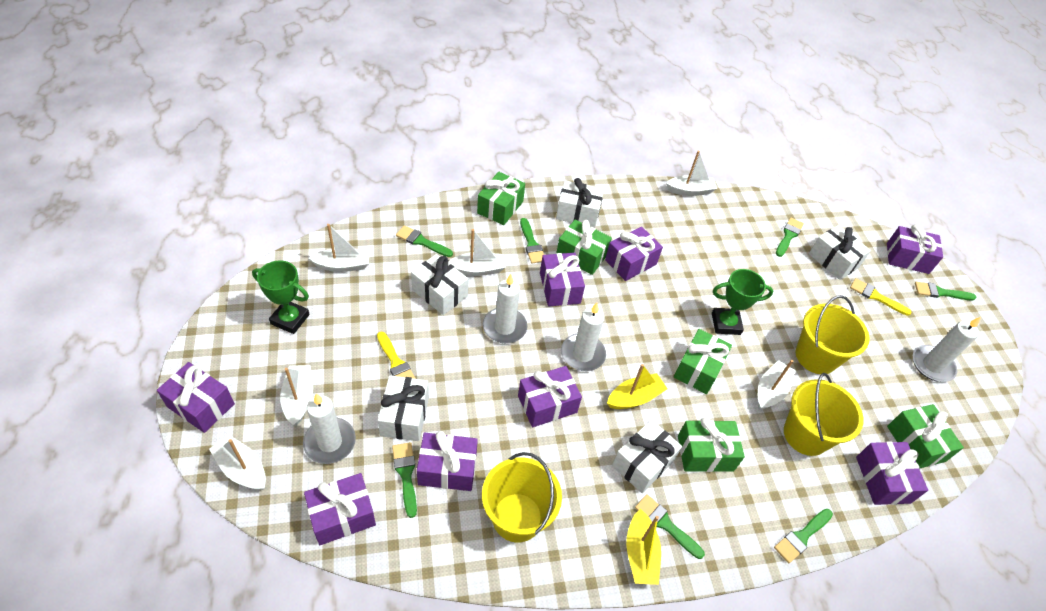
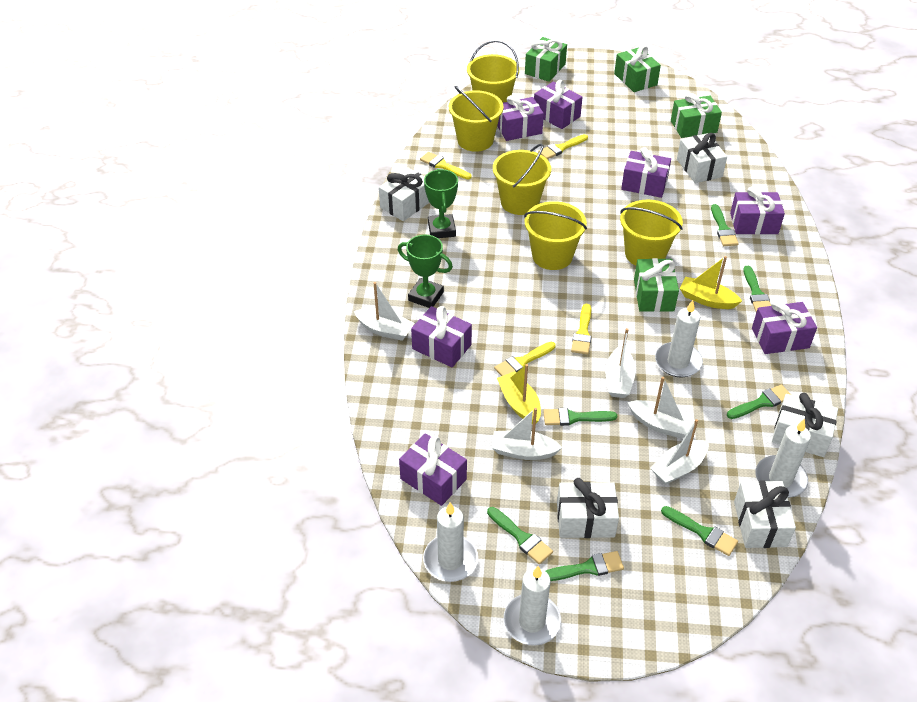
green gift: [477,172,525,225] [556,219,612,275] [674,329,732,394] [678,417,745,472] [887,404,964,469] = 5 -> [525,37,567,82] [614,46,661,92] [634,258,679,312] [671,93,722,138] = 4
purple gift: [157,362,235,433] [304,473,376,545] [417,431,478,491] [518,366,582,427] [540,253,585,306] [605,227,663,281] [856,442,928,505] [887,224,943,274] = 8 -> [399,433,467,506] [411,306,472,367] [497,95,544,141] [534,80,583,129] [621,147,671,198] [730,186,785,235] [752,300,817,354] = 7
white boat: [209,434,266,490] [280,365,313,426] [309,224,369,272] [448,229,506,276] [666,151,717,196] [758,360,796,410] = 6 -> [354,282,414,341] [492,408,562,460] [605,328,636,398] [628,377,695,438] [651,419,709,485] = 5
yellow brush: [377,332,416,379] [850,278,912,316] = 2 -> [420,152,472,179] [494,342,556,376] [538,134,588,159] [571,304,592,354] = 4
yellow bucket: [482,452,562,543] [784,373,864,456] [796,295,870,374] = 3 -> [449,86,504,152] [467,40,519,103] [493,144,551,215] [524,201,587,270] [620,200,683,266] = 5

